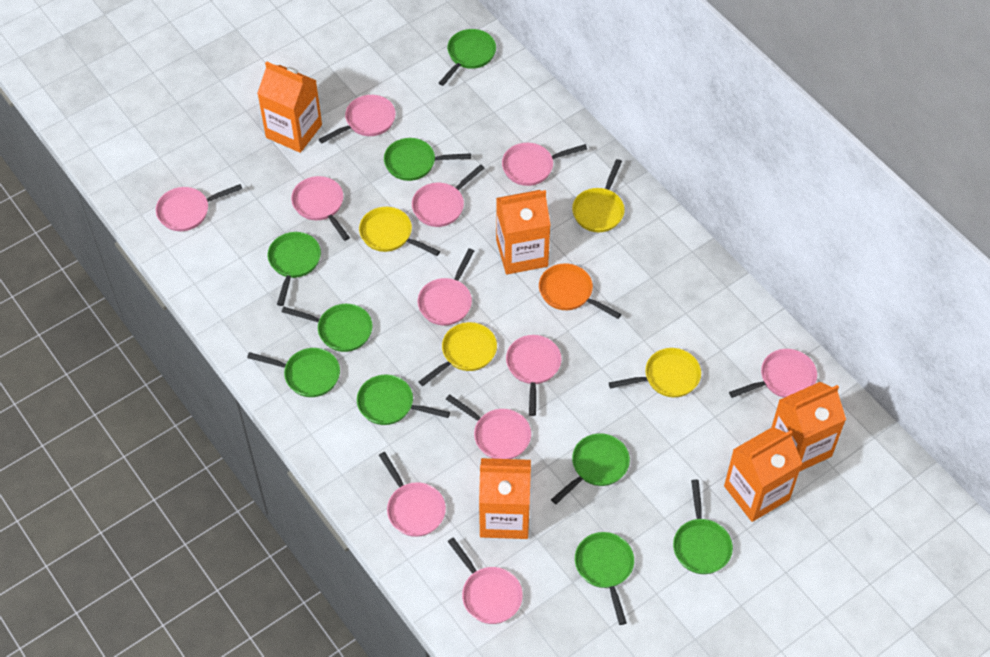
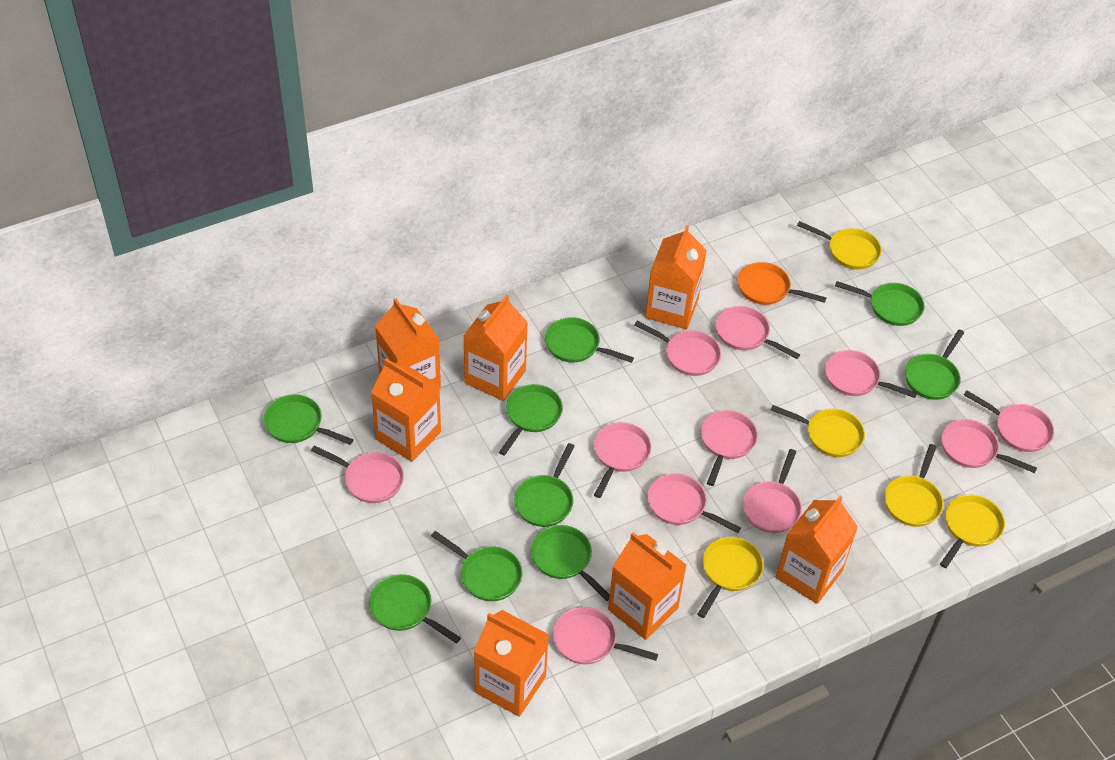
orange carton: [257,61,322,153] [479,458,531,539] [496,190,551,274] [724,427,802,522] [772,382,846,472] = 5 -> [371,358,441,462] [375,298,441,388] [463,295,528,401] [474,610,549,717] [608,532,686,640] [645,225,707,329] [776,496,858,604] = 7
yellow pan: [359,207,440,256] [419,322,497,386] [572,159,625,232] [609,348,701,397] = 4 -> [697,537,763,618] [771,405,865,457] [797,221,882,270] [884,444,943,527] [940,494,1005,568] = 5

